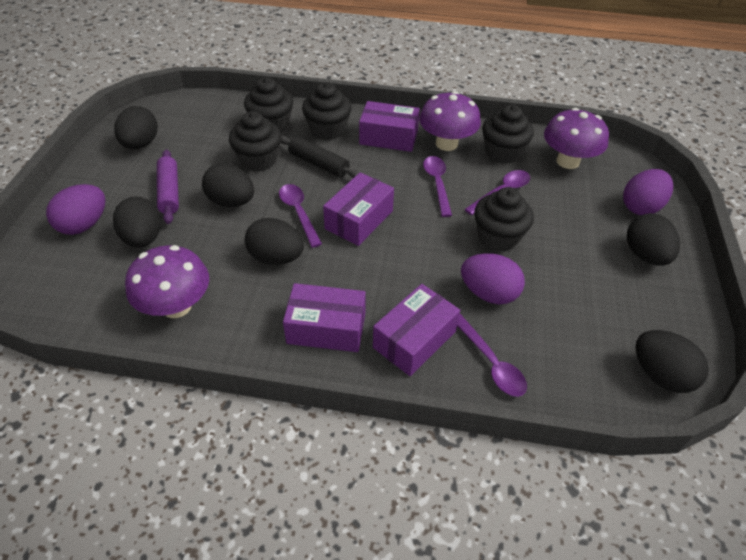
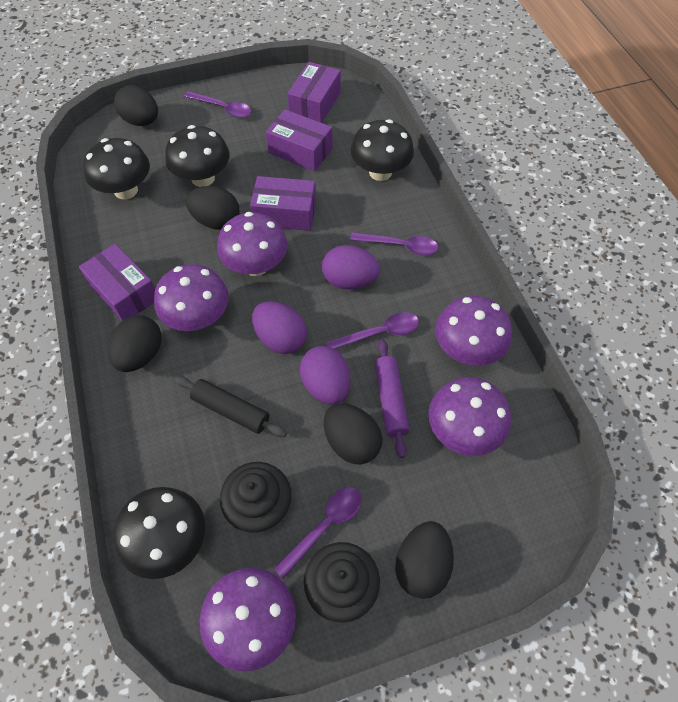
black cupcake: [229,111,282,172] [244,77,293,133] [302,82,351,140] [474,187,534,252] [482,105,534,164] = 5 -> [220,462,291,533] [304,542,380,623] = 2
black egg: [113,196,161,248] [114,106,158,149] [202,163,254,207] [245,218,304,265] [627,213,680,265] [635,330,709,393] = 6 -> [108,315,162,372] [114,85,158,126] [186,186,240,230] [324,403,382,464] [395,521,454,599] = 5
black mushroom: none = 0 -> [83,138,150,199] [113,487,205,579] [165,125,230,187] [351,119,414,181] = 4
purple mushroom: [125,245,209,318] [419,91,481,151] [544,108,609,169] = 3 -> [154,264,229,331] [200,568,296,672] [217,212,287,276] [428,377,511,456] [436,296,512,366] = 5

